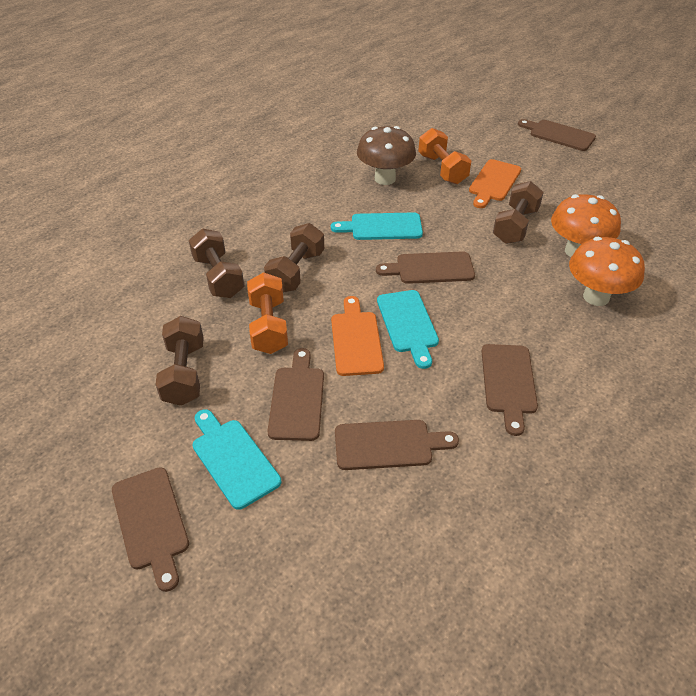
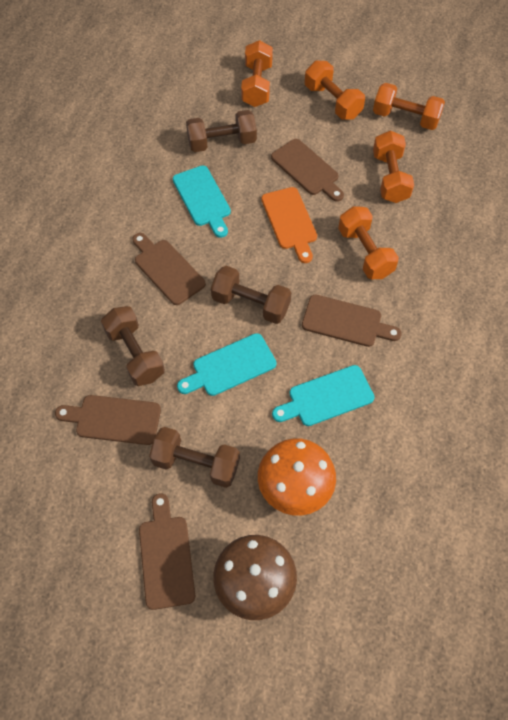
brown cutting board: [112,467,189,592] [267,348,324,441] [335,420,459,470] [376,251,475,284] [481,344,538,436] [518,119,596,151] = 6 -> [55,395,161,445] [132,233,206,305] [139,493,195,610] [271,139,344,202] [302,295,401,347] = 5
orange cutting board: [331,296,384,376] [469,159,521,208] = 2 -> [261,187,317,263] = 1
orange dumbbell: [247,272,288,354] [418,128,471,184] = 2 -> [241,40,273,107] [305,61,365,120] [338,206,399,279] [373,83,445,130] [373,131,414,203] = 5
orange mushroom: [551,194,621,257] [569,237,645,306] = 2 -> [258,438,336,516] = 1

